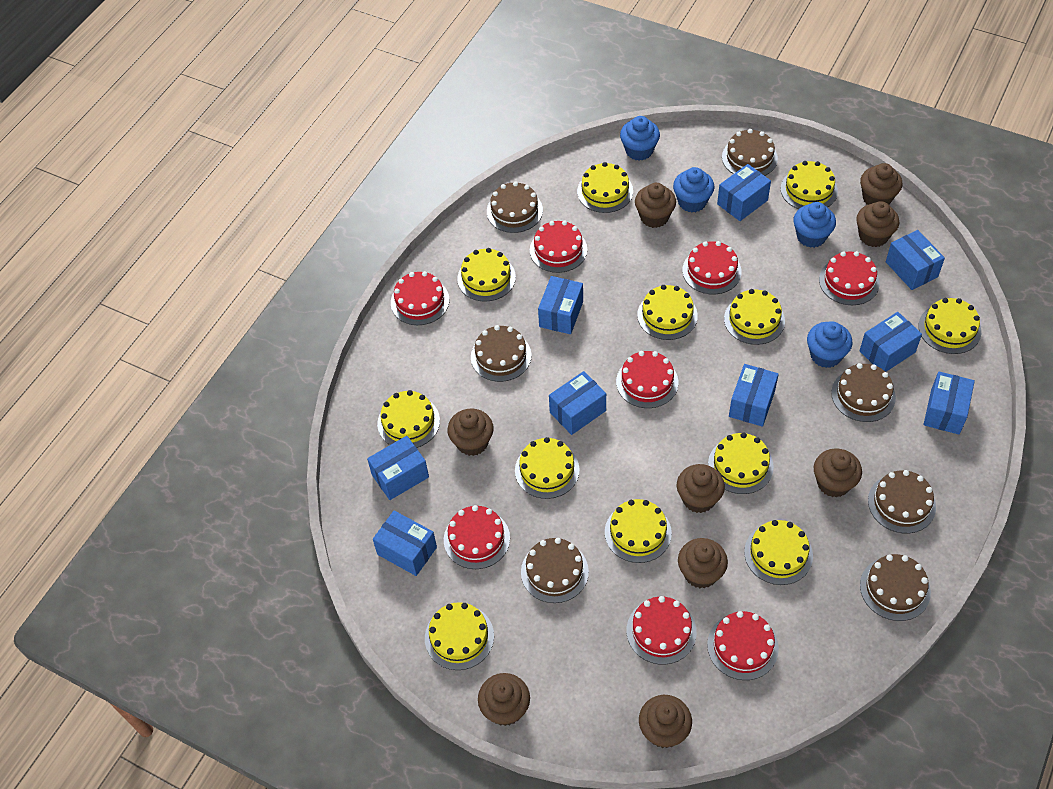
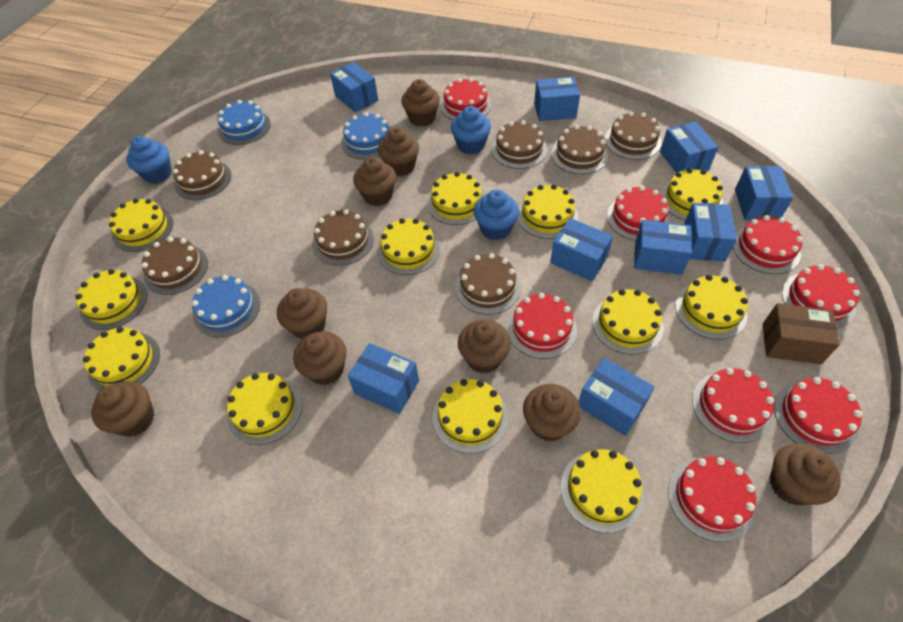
blue cake: none = 0 -> [192,275,260,337] [218,100,271,145] [341,112,391,159] = 3
blue cupcake: [620,116,660,161] [673,167,715,213] [794,202,836,248] [807,321,853,368] = 4 -> [126,136,172,184] [451,106,491,155] [474,189,519,240] = 3
brown box: none = 0 -> [763,303,840,365] = 1

